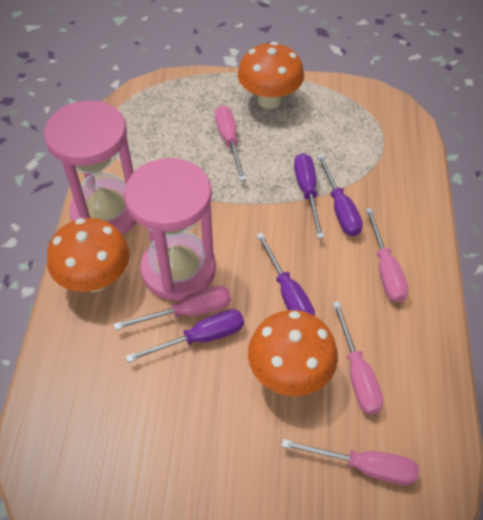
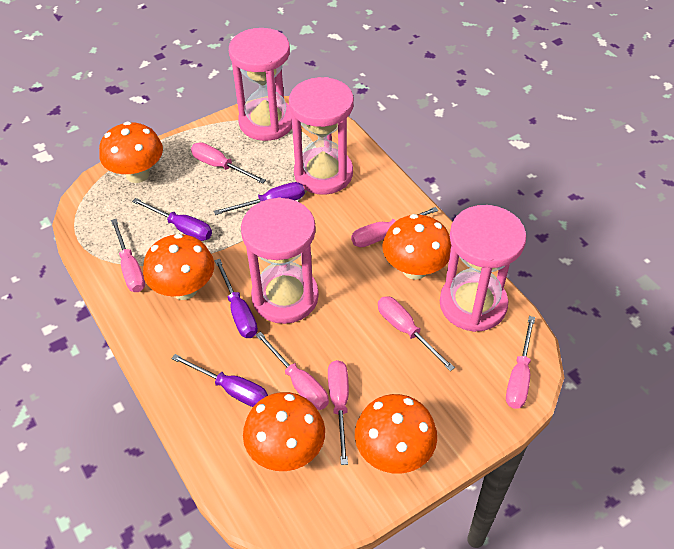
orange mushroom: [47,218,130,292] [238,42,304,109] [248,310,338,396] = 3 -> [99,122,163,183] [143,234,214,300] [243,392,325,471] [355,394,437,474] [383,214,451,280] = 5
pink hourglass: [44,100,137,235] [124,158,216,301] = 2 -> [229,28,292,141] [241,197,319,324] [289,77,354,195] [440,205,526,332] = 4
pink screwdriver: [113,286,231,330] [215,105,246,181] [281,439,419,485] [332,301,384,414] [365,208,409,302] = 5 -> [111,219,145,292] [191,142,266,184] [256,332,329,410] [328,360,349,465] [351,207,438,247] [378,296,455,371] [506,316,535,409] = 7

